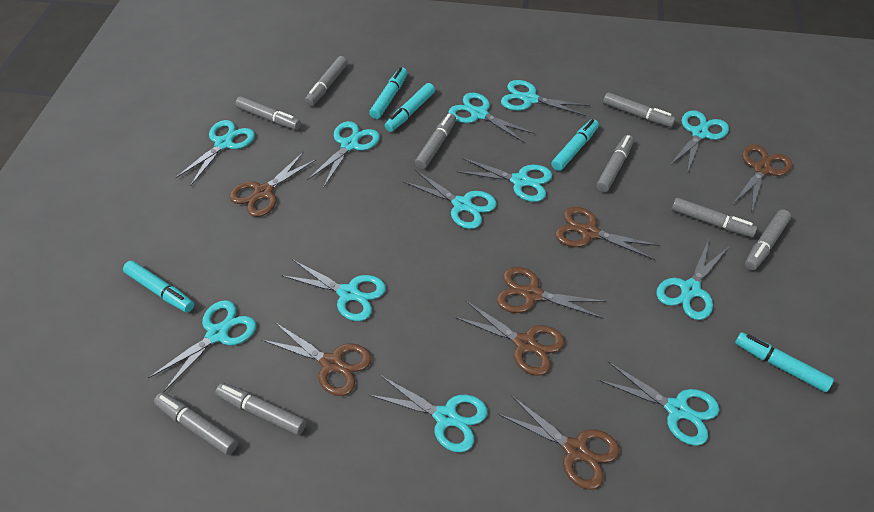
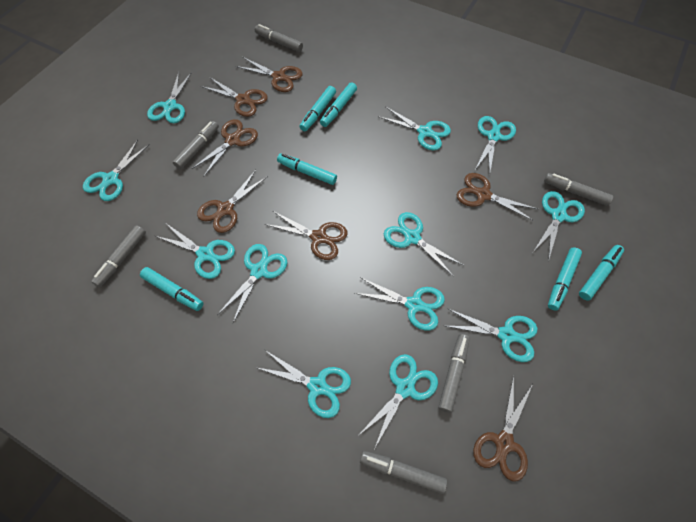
grey marker: [154,392,238,455] [215,383,306,435] [235,96,301,130] [305,56,348,106] [415,113,456,169] [596,135,634,192] [603,92,676,127] [672,198,757,237] [745,210,791,270] = 9 -> [91,225,146,287] [173,121,219,169] [255,24,303,52] [360,451,447,494] [439,334,470,413] [544,173,613,206] = 6
turquoise marker: [123,261,194,312] [369,67,408,119] [385,83,435,132] [551,119,599,171] [735,332,834,392] = 5 -> [140,267,204,311] [277,153,337,185] [300,86,336,131] [320,82,357,127] [548,247,582,311] [579,245,624,301] = 6

